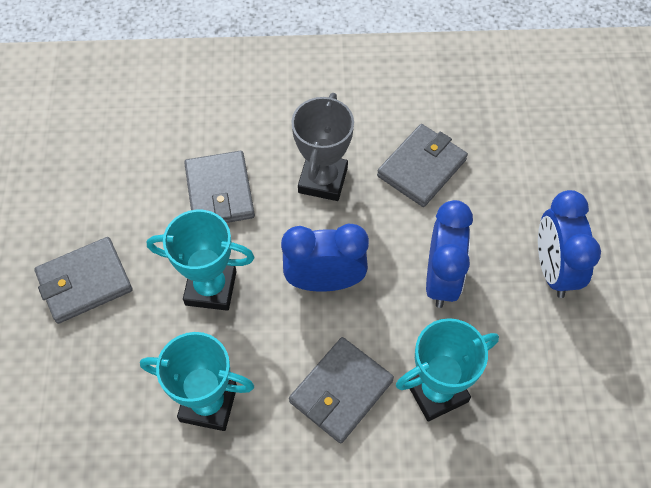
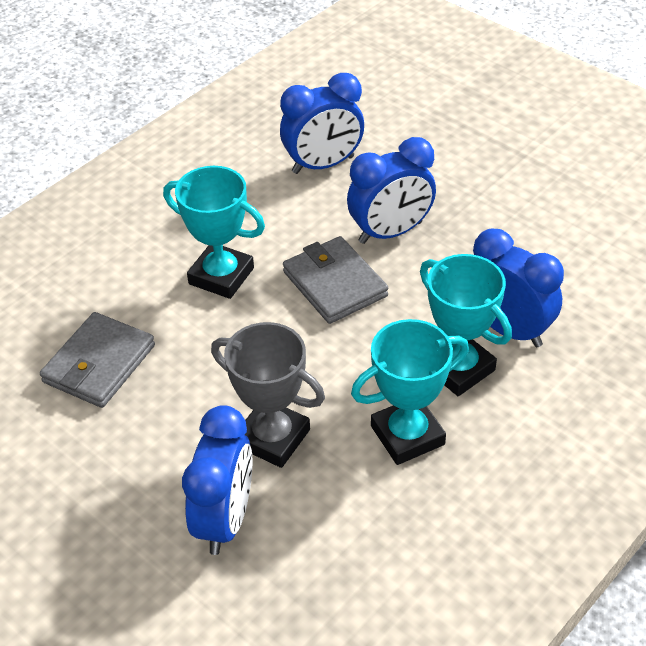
blue clock: [281,224,369,292] [426,200,473,308] [538,190,601,298] = 3 -> [182,405,253,555] [280,73,364,174] [347,137,436,244] [473,229,564,347] = 4
grey wallet: [34,237,133,324] [184,151,255,223] [289,337,394,443] [377,124,468,207] = 4 -> [40,312,155,408] [283,236,388,324] = 2

